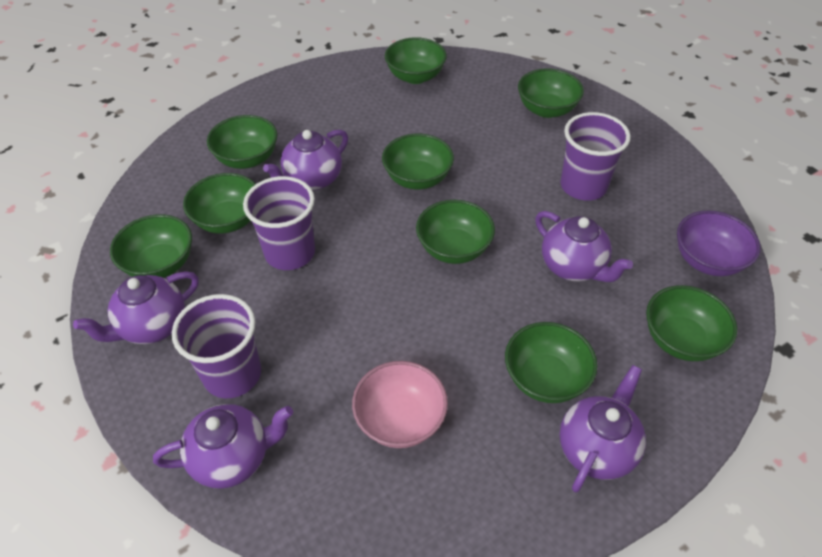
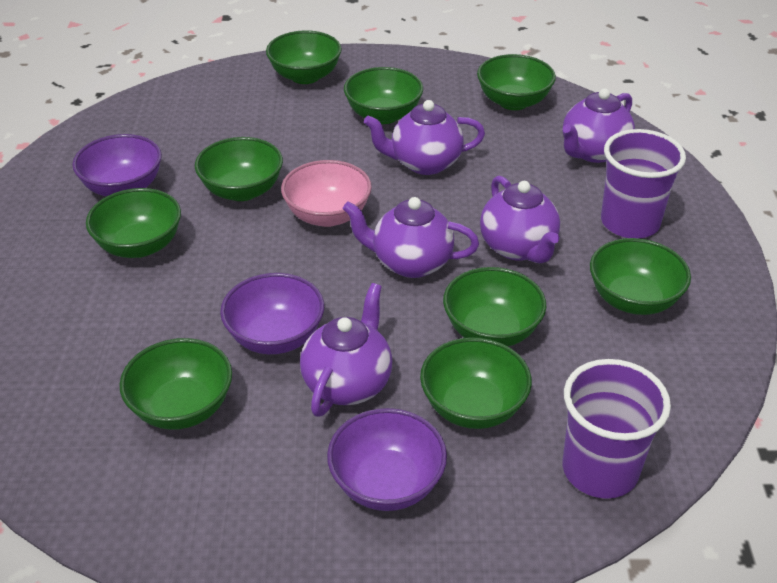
purple bowl: [677,210,760,276] = 1 -> [72,134,162,196] [220,273,324,354] [327,408,447,511] = 3
purple cup: [172,294,261,398] [243,176,315,270] [560,112,631,201] = 3 -> [563,359,671,499] [601,129,686,238] = 2

